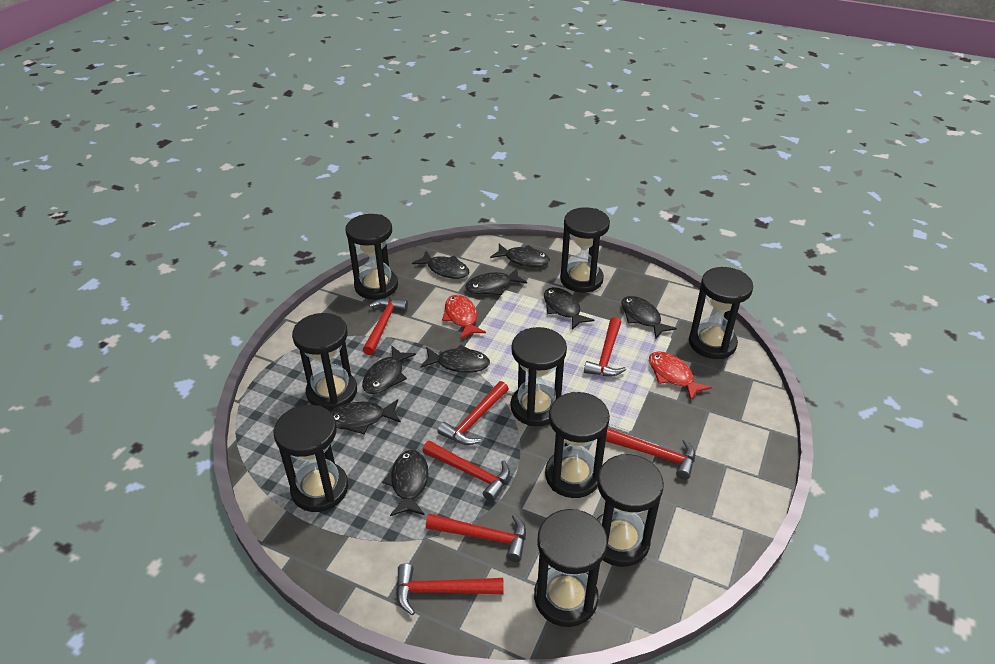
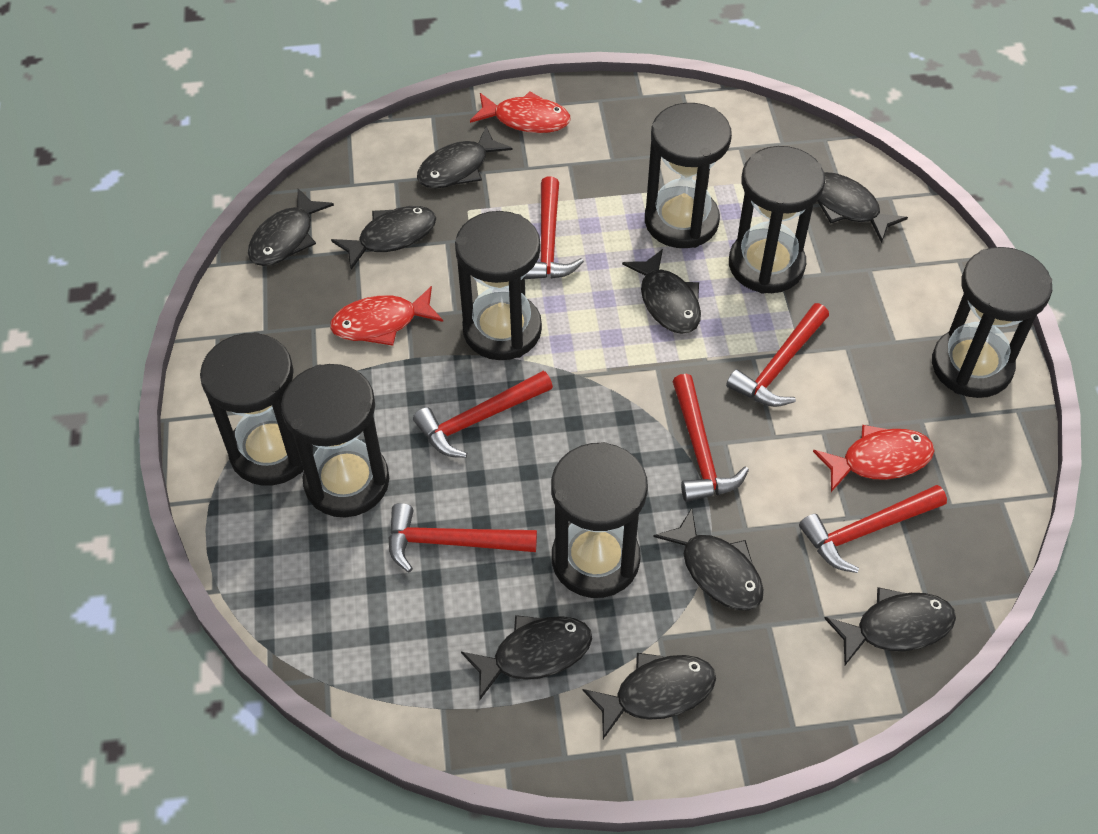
black hourglass: [273,405,348,512] [292,313,357,410] [346,214,398,300] [511,327,567,426] [534,509,608,627] [545,392,610,498] [560,207,610,293] [597,454,664,567] [689,267,753,359] = 9 -> [200,332,314,486] [281,364,389,517] [455,211,542,360] [551,442,648,598] [645,103,732,248] [729,146,825,294] [932,247,1052,398] = 7
red fish: [442,295,486,339] [649,351,712,401] = 2 -> [330,286,443,346] [470,91,571,133] [813,425,935,492] = 3
red hammer: [363,298,408,355] [396,563,503,615] [423,440,510,502] [426,514,526,562] [437,381,509,445] [584,317,626,377] [606,428,695,480] = 7 -> [388,503,537,572] [413,371,553,458] [525,176,584,279] [672,374,749,502] [726,303,829,407] [799,485,947,573] = 6

